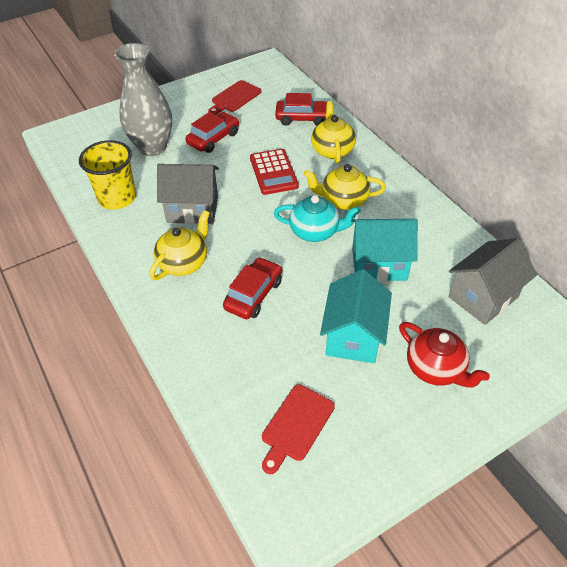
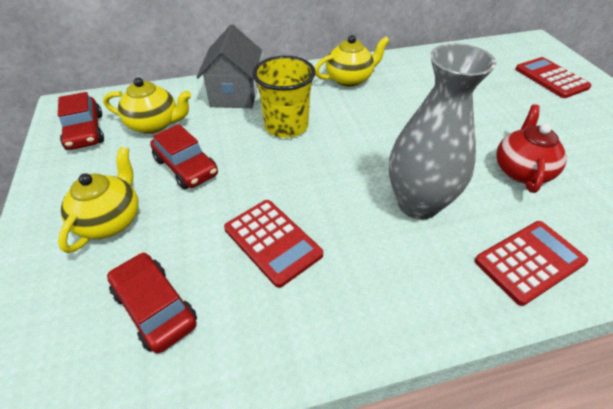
grey house: [157,164,219,224] [448,238,537,325] = 2 -> [197,24,262,108] = 1
red calculator: [250,149,299,195] = 1 -> [224,200,323,288] [475,221,588,306] [515,57,591,98] = 3
red cutting board: [208,80,261,115] [262,384,335,474] = 2 -> none = 0
turquoise house: [320,269,392,363] [351,219,418,282] = 2 -> none = 0
turquoise teapot: [274,195,361,242] = 1 -> none = 0

